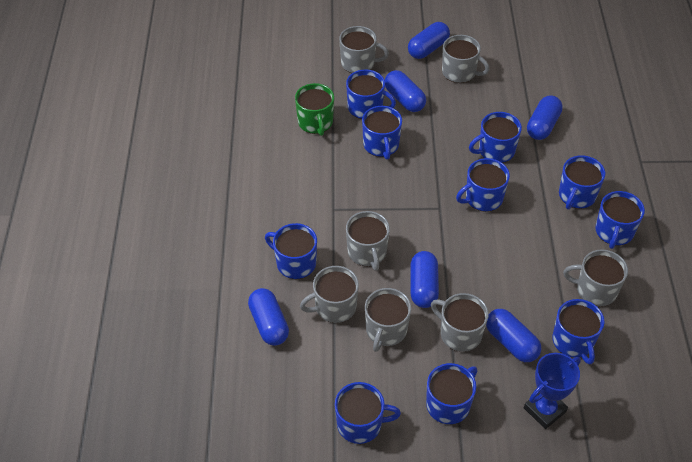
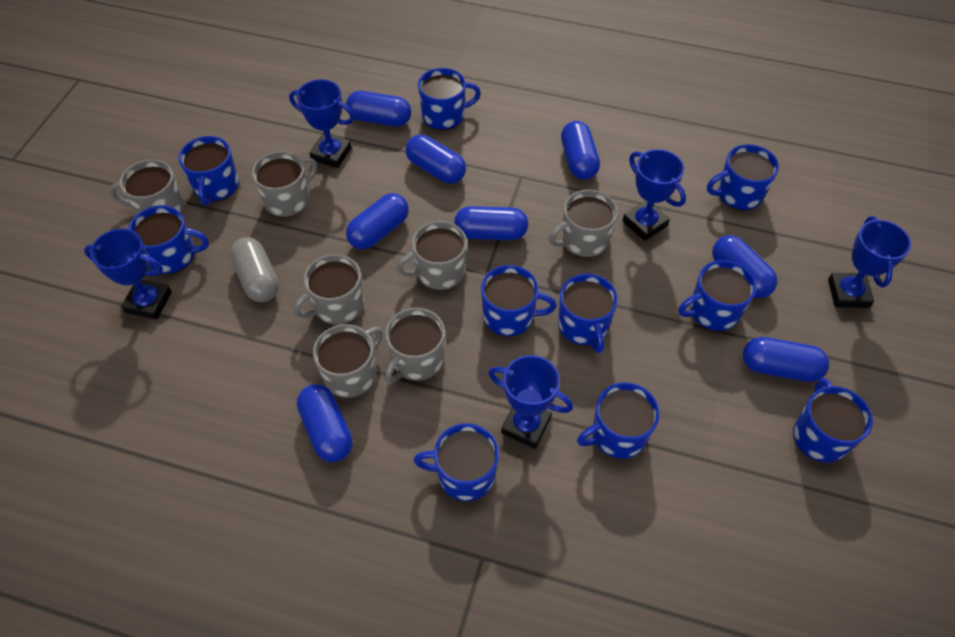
blue capsule: [248,288,289,346] [385,70,426,112] [408,22,450,59] [410,251,439,308] [486,309,541,362] [527,95,563,140] = 6 -> [297,384,353,462] [346,91,411,127] [346,193,409,250] [405,134,466,184] [454,206,528,240] [561,121,600,180] [712,235,778,298] [743,337,829,382] = 8
blue trophy: [524,353,581,429] = 1 -> [84,229,172,319] [289,79,355,168] [488,355,573,449] [622,149,686,241] [828,216,911,308] = 5
green mug: [295,83,334,136] = 1 -> none = 0
grey capsule: none = 0 -> [230,237,279,302] = 1

